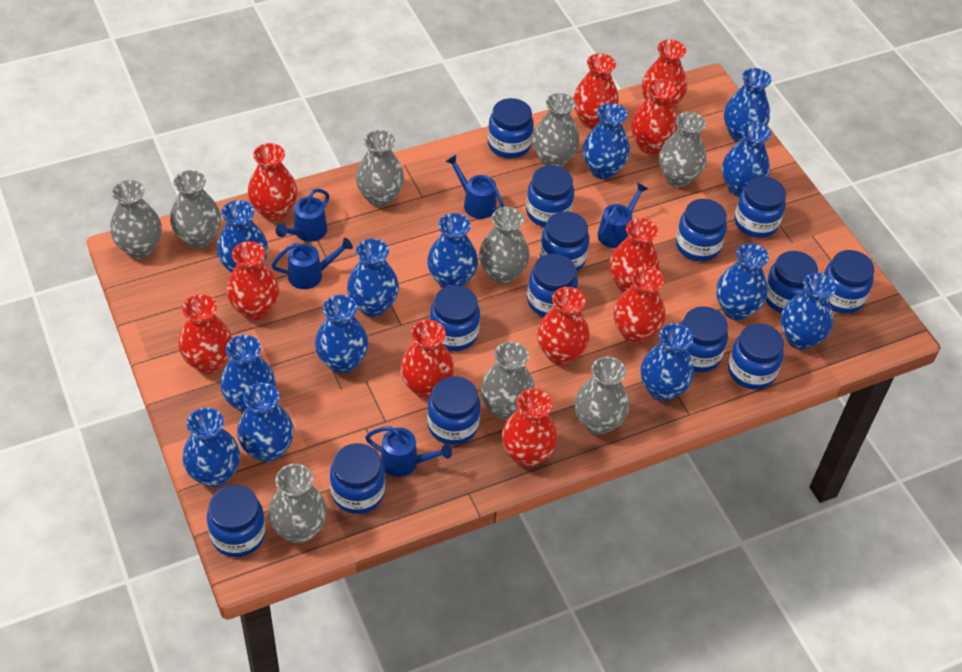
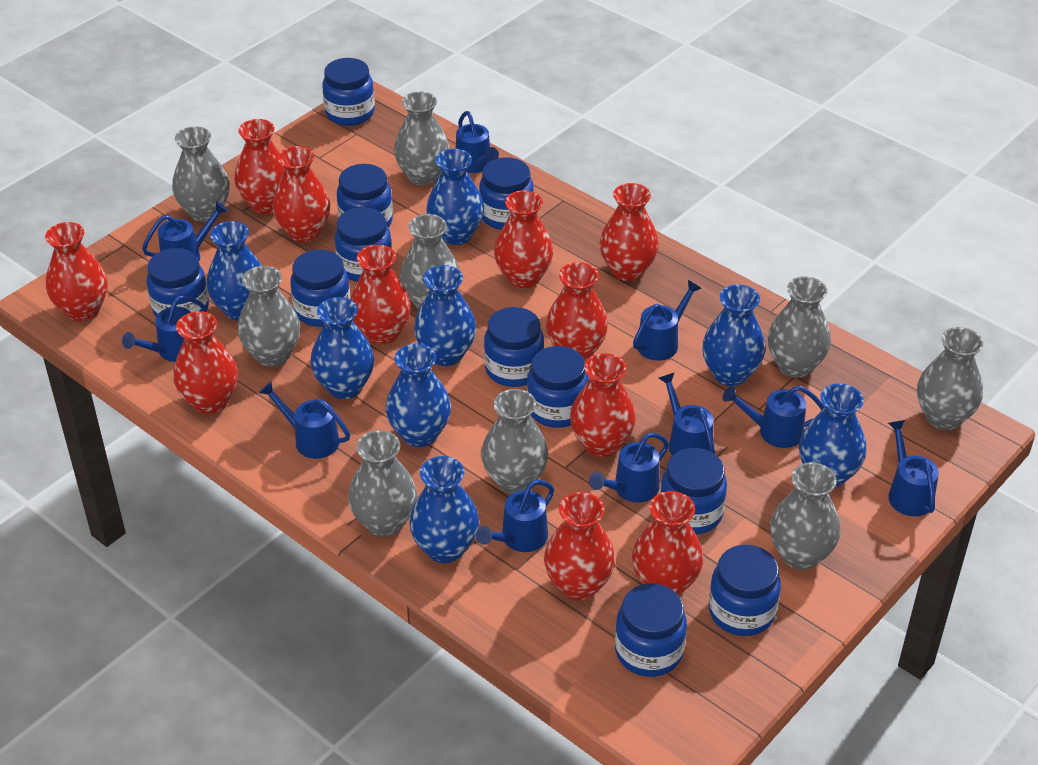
blue jar: [207,485,266,557] [330,443,385,514] [427,376,481,445] [430,285,480,351] [488,98,534,158] [526,165,574,227] [527,254,578,317] [540,211,589,272] [676,199,727,261] [680,307,728,372] [728,324,784,390] [734,176,786,238] [766,251,818,313] [824,250,874,314] = 14 -> [146,248,209,316] [290,250,350,327] [322,58,375,126] [334,207,392,282] [337,164,393,228] [479,157,534,230] [484,307,544,387] [527,346,589,428] [615,583,687,677] [660,448,727,534] [709,545,781,636] = 11
blue vase: [183,408,240,488] [217,200,268,273] [220,335,276,413] [237,382,294,462] [315,295,369,374] [347,239,399,317] [427,213,478,288] [583,103,630,179] [641,323,694,401] [716,243,769,320] [722,121,771,197] [724,68,771,142] [780,273,836,350] = 13 -> [207,221,262,321] [310,297,374,399] [386,344,451,447] [409,456,479,563] [414,265,476,366] [427,149,484,245] [702,285,765,386] [799,383,867,488] = 8
blue watering can: [272,238,353,289] [275,188,329,242] [365,426,452,477] [445,155,504,219] [598,182,648,248] = 5 -> [122,296,206,362] [142,201,228,261] [259,381,350,459] [456,111,499,173] [476,480,554,552] [589,433,669,502] [633,280,702,361] [659,373,715,456] [722,386,824,448] [888,420,939,516] = 10

